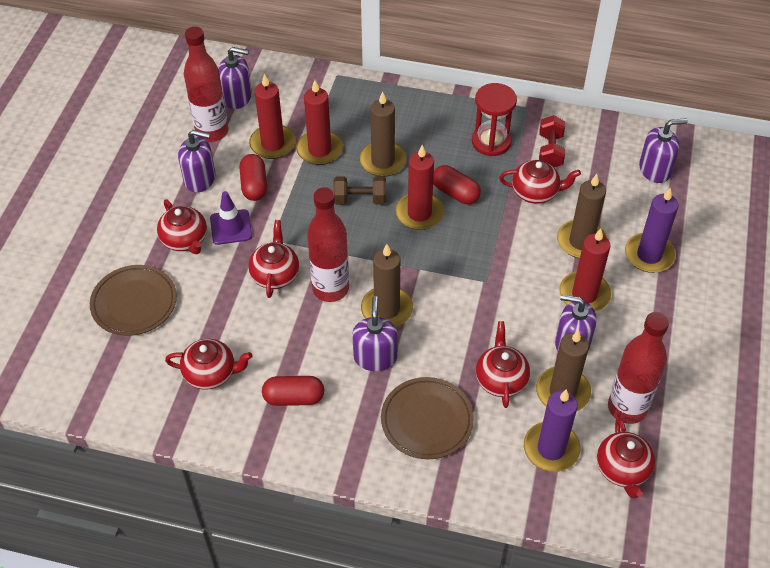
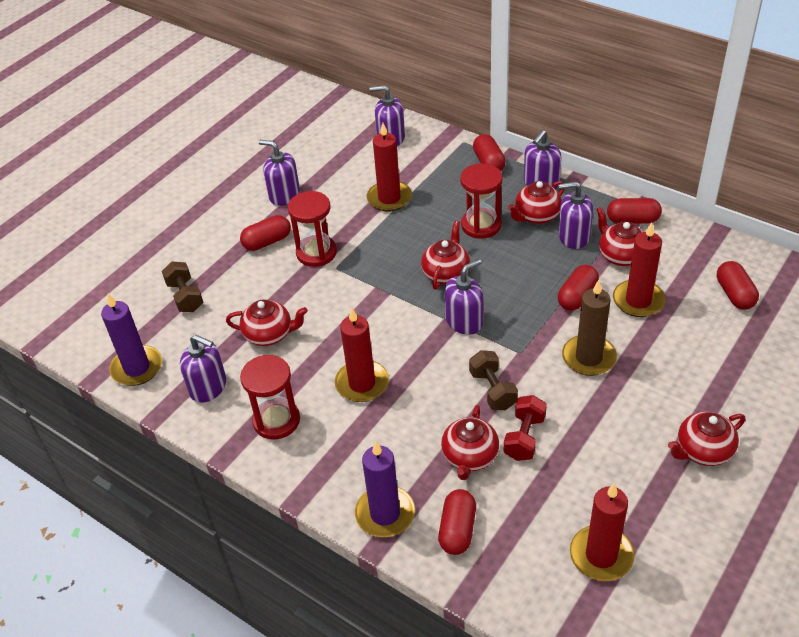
brown candle: [359,91,407,177] [361,244,413,327] [536,330,591,411] [557,174,607,258] = 4 -> [562,280,617,376] = 1
brown dumbbell: [333,176,386,205] = 1 -> [162,262,204,312] [469,350,518,410] = 2
brown plate: [90,265,177,336] [381,377,474,459] = 2 -> none = 0
purple soap dispenser: [178,130,215,192] [218,47,252,109] [352,296,398,371] [555,294,597,351] [639,118,688,183] = 5 -> [180,335,226,403] [258,140,300,206] [369,85,405,146] [445,259,484,335] [524,130,562,189] [558,181,593,249] = 6
purple traffic cone: [210,191,252,245] = 1 -> none = 0
red bottle: [184,27,228,142] [307,187,349,302] [608,312,669,424] = 3 -> none = 0
red capsule: [240,154,267,201] [262,376,324,406] [433,165,481,204] = 3 -> [240,215,291,251] [438,489,476,555] [473,134,506,171] [558,265,599,311] [607,198,662,224] [717,261,759,310] = 6
red hourglass: [472,83,517,156] = 1 -> [240,355,300,439] [288,191,337,267] [460,163,503,239] = 3

